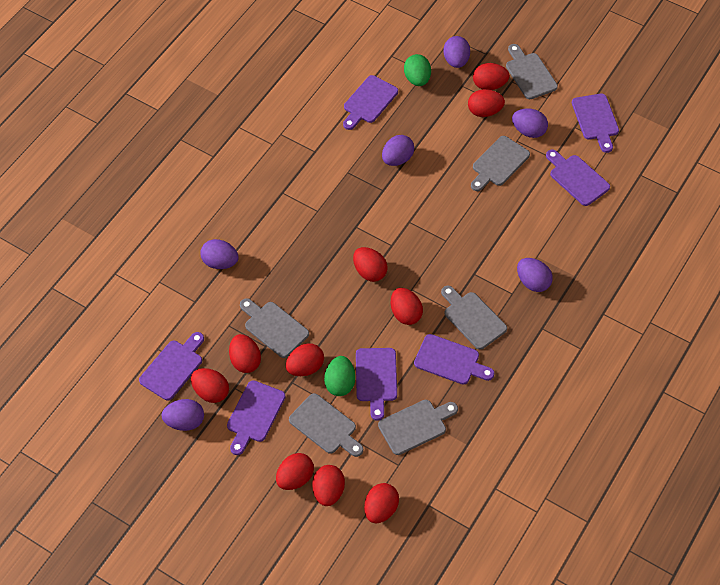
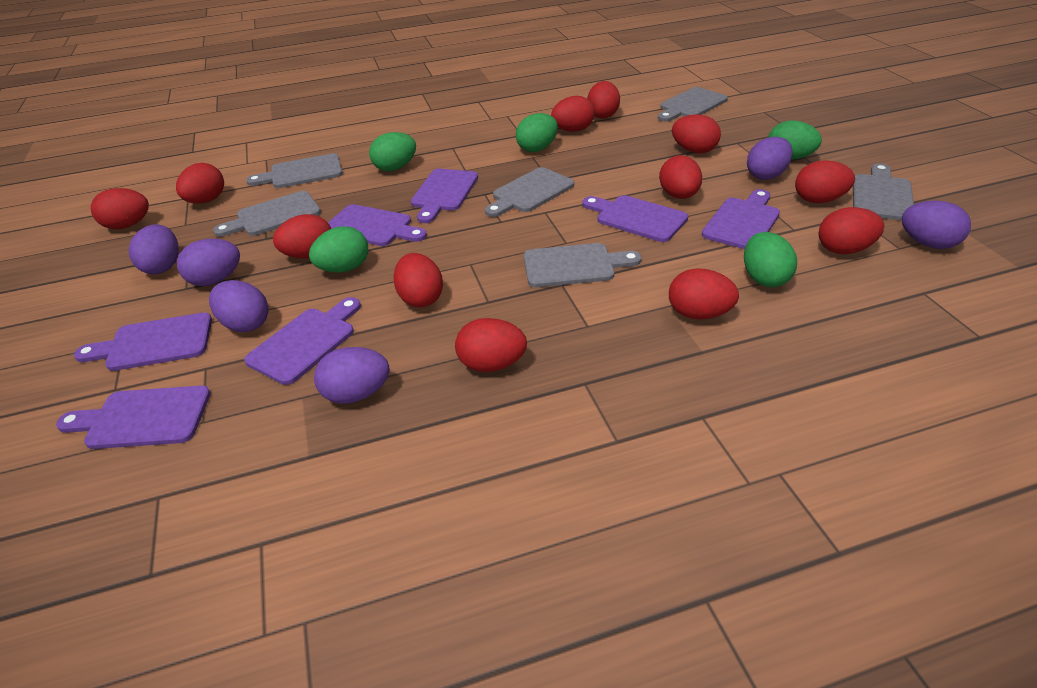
green egg: [324,356,355,396] [404,54,431,86] = 2 -> [309,226,368,273] [369,132,416,171] [516,113,558,152] [744,232,797,287] [768,121,822,160] = 5
red egg: [191,368,229,403] [229,334,261,373] [276,453,314,490] [286,343,324,376] [312,465,345,506] [353,247,388,282] [364,483,399,523] [391,288,423,325] [468,89,505,117] [473,63,510,90] = 10 -> [91,188,149,229] [176,163,224,204] [273,214,331,258] [393,253,443,308] [455,318,527,372] [551,96,595,132] [587,81,620,119] [659,155,702,199] [669,268,739,320] [672,114,721,153] [795,160,855,203] [819,207,884,254] = 12

